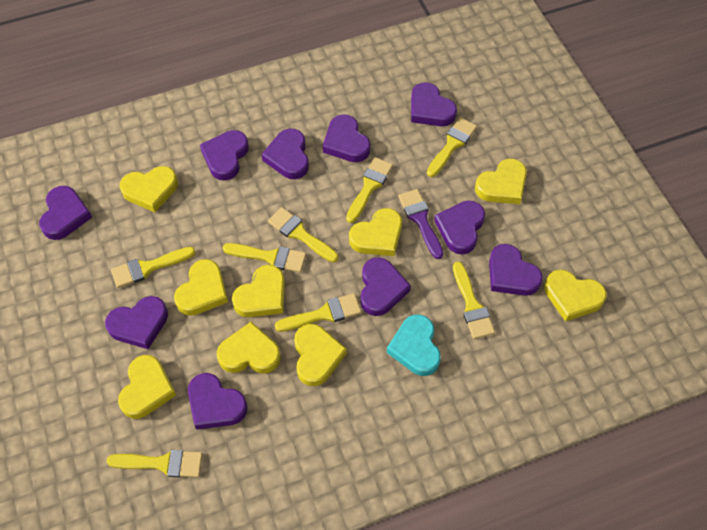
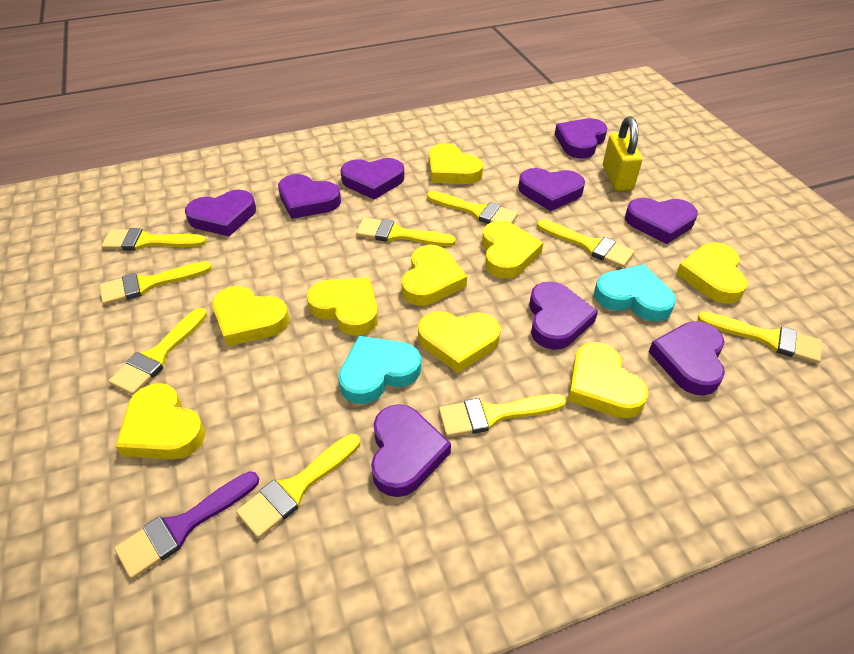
purple heart: [39,186,92,240] [105,296,168,349] [188,373,248,430] [200,130,249,181] [261,129,309,179] [323,114,370,162] [360,257,411,316] [411,82,457,126] [434,201,485,255] [489,244,543,296] = 10 -> [185,190,256,236] [278,174,341,219] [340,158,405,200] [371,404,451,497] [518,168,585,211] [529,281,598,350] [555,118,607,158] [625,198,698,244] [649,321,725,395] = 9
turquoise heart: [387,315,441,376] = 1 -> [338,336,421,404] [594,264,676,321] = 2
yellow brush: [107,450,203,477] [111,247,196,288] [223,243,306,273] [268,207,338,262] [275,293,362,332] [346,157,393,223] [427,117,477,177] [453,262,495,339] = 8 -> [100,261,212,305] [101,228,207,251] [109,308,207,395] [236,434,360,538] [356,218,456,246] [427,191,518,224] [439,394,566,437] [537,219,634,268] [698,312,822,364] = 9
yellow padlock: none = 0 -> [603,116,642,191] = 1

